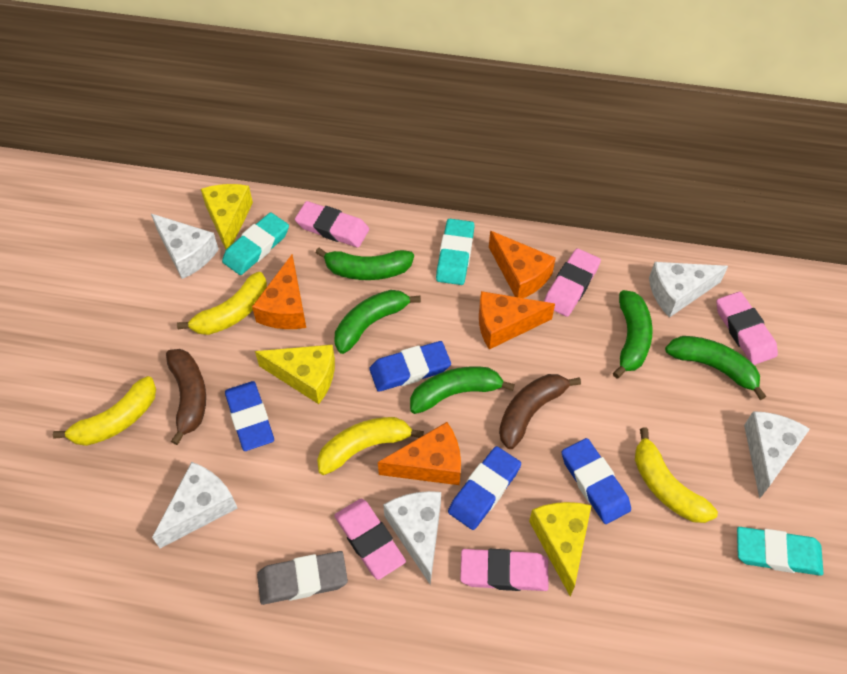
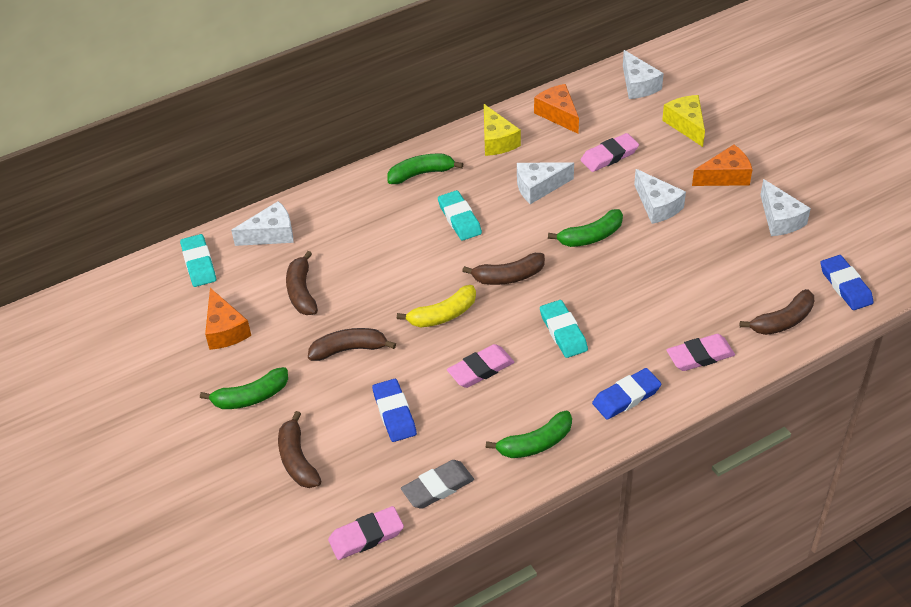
blue eraser: [225,381,274,451] [369,341,451,392] [448,446,521,530] [562,438,631,524] = 4 -> [372,379,417,442] [592,368,661,420] [821,255,874,310] = 3
brown banana: [166,349,206,445] [499,374,581,449] = 2 -> [278,411,321,488] [286,251,318,315] [308,328,396,361] [462,253,545,285] [740,289,814,335] = 5
green banana: [316,248,414,280] [334,290,421,354] [410,366,515,414] [613,290,653,378] [665,336,766,400] = 5 -> [200,367,288,409] [387,154,463,184] [486,411,572,458] [548,209,623,247] = 4
orange cheese: [252,255,306,329] [378,422,461,485] [479,291,555,349] [489,231,556,298] = 4 -> [205,288,251,350] [534,84,579,134] [692,145,753,186] = 3
pink eraser: [295,201,369,248] [334,499,406,580] [460,549,549,591] [544,248,601,317] [716,292,778,365] = 5 -> [328,506,404,560] [447,344,514,388] [580,133,639,172] [666,334,735,371] = 4
yellow banana: [53,376,156,446] [177,272,267,335] [317,417,424,475] [635,427,718,523] = 4 -> [397,285,476,328] = 1
yellow cheese: [201,184,253,250] [255,345,335,404] [529,502,591,596] = 3 -> [484,104,521,156] [662,95,705,147] = 2

